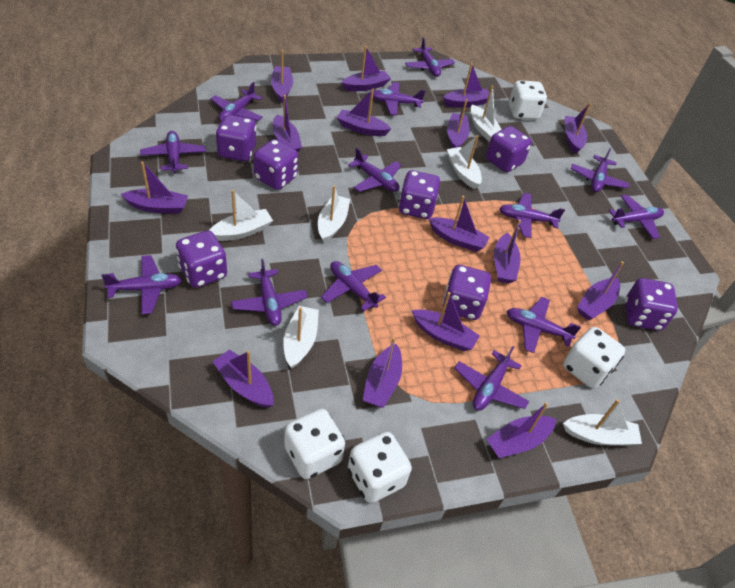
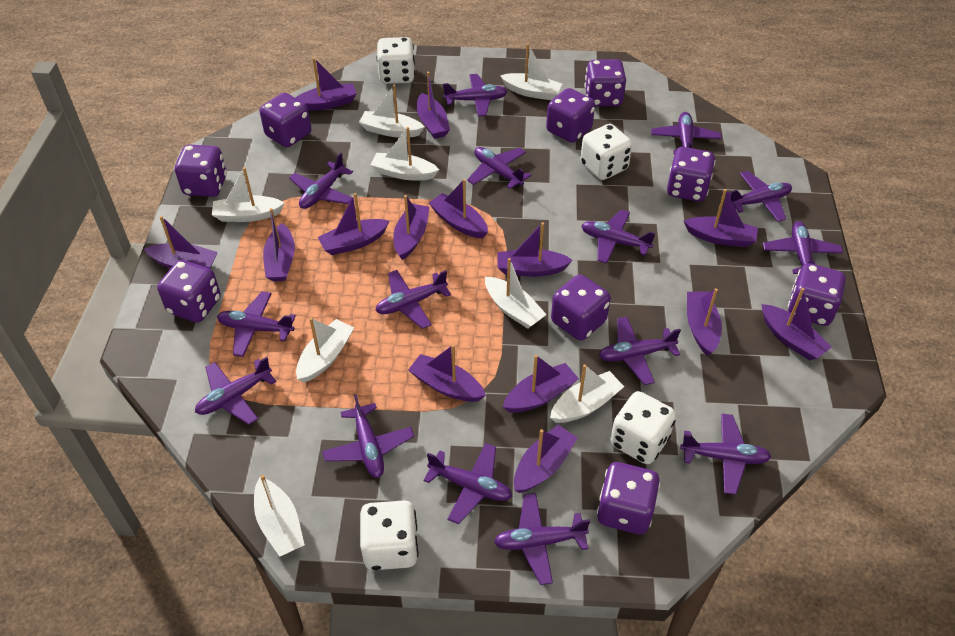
purple boat: [121,162,188,214] [212,349,274,408] [271,50,293,103] [273,95,302,152] [337,89,391,136] [341,46,391,91] [363,337,402,408] [411,292,480,351] [429,196,490,252] [443,63,489,108] [447,99,470,148] [487,402,556,458] [494,219,521,283] [565,103,591,154] [577,261,624,320] = 15 -> [144,216,218,269] [263,208,295,281] [296,58,357,111] [318,193,389,255] [393,195,430,260] [408,344,486,402] [417,72,450,139] [429,179,488,238] [497,222,573,277] [503,355,579,413] [514,425,578,493] [684,189,758,247] [687,288,722,356] [761,288,831,360] = 14
purple dice: [176,230,227,288] [216,114,256,161] [253,139,298,190] [398,170,440,219] [442,265,491,320] [486,126,532,172] [625,278,678,331] = 7 -> [157,260,221,323] [175,145,227,197] [260,93,311,147] [546,88,595,143] [551,275,610,341] [584,59,626,107] [597,462,660,534] [667,147,715,202] [788,263,846,326] = 9
purple plane: [102,255,182,314] [140,131,206,174] [211,82,263,121] [231,259,308,326] [321,261,386,311] [348,148,401,192] [373,82,426,115] [405,37,455,77] [454,346,529,411] [499,193,565,238] [507,297,581,353] [571,148,630,192] [609,195,664,239] = 13 -> [195,357,277,425] [217,291,296,357] [289,153,353,209] [322,394,414,478] [375,270,451,329] [424,443,512,524] [443,74,508,117] [467,147,531,189] [494,493,590,585] [581,209,656,264] [599,317,681,385] [651,112,722,154] [680,414,771,495] [726,171,792,222] [763,221,843,274] = 15
white boat: [209,190,273,241] [283,306,319,368] [318,186,350,243] [447,135,482,189] [471,85,502,142] [563,399,642,446] = 6 -> [212,167,285,222] [254,475,305,557] [296,317,354,383] [359,84,424,137] [371,127,439,181] [485,258,547,329] [500,44,562,100] [550,364,624,423] = 8

